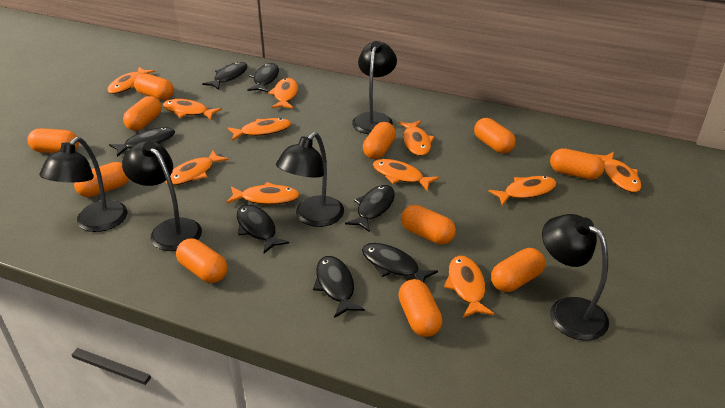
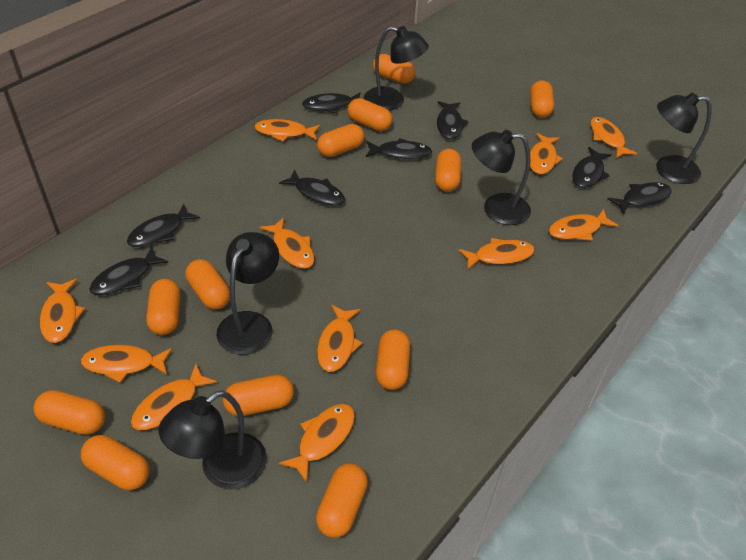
black fish: [109,127,175,157] [202,62,248,90] [236,205,289,253] [247,63,279,92] [313,256,365,318] [345,185,395,232] [362,243,438,282] = 7 -> [89,246,168,295] [127,204,200,247] [279,169,345,206] [302,92,360,113] [366,138,432,160] [437,101,469,139] [572,147,612,188] [607,182,672,215] = 8
orange capsule: [28,128,79,153] [74,162,129,197] [123,96,162,131] [134,73,174,100] [176,238,228,283] [363,122,396,159] [398,279,442,337] [401,205,456,245] [474,118,516,153] [491,248,545,292] [550,148,605,180] = 11 -> [34,390,105,435] [81,435,150,490] [146,279,180,335] [185,259,230,309] [223,375,294,416] [316,463,368,538] [317,124,364,157] [348,98,392,131] [373,54,415,84] [376,329,410,390] [435,149,461,192] [530,80,554,118] = 12

